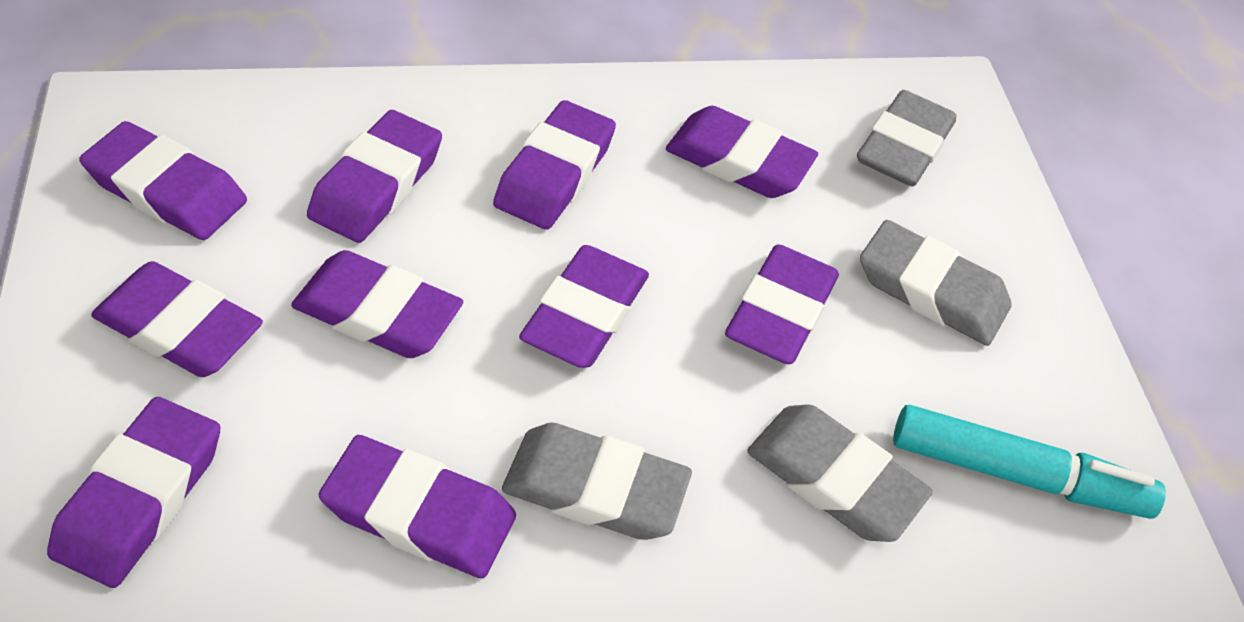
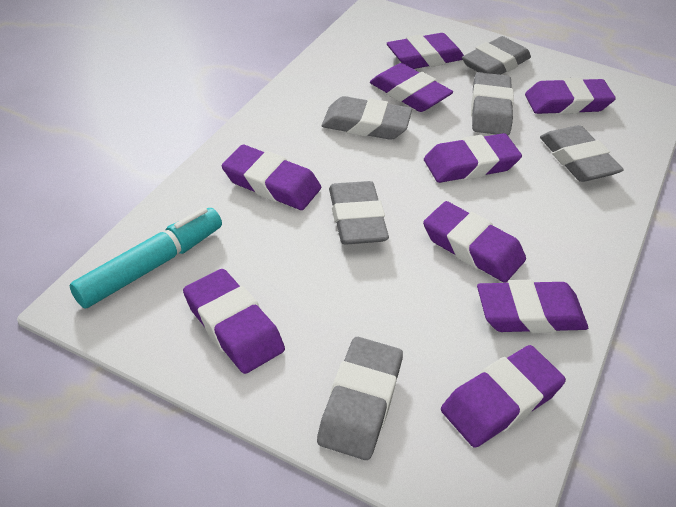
grey eraser: [502,423,692,540] [747,404,933,542] [857,90,957,186] [860,220,1012,346] = 4 -> [317,337,403,460] [322,96,412,140] [329,181,389,245] [462,36,531,75] [471,72,514,135] [540,125,624,182] = 6
purple eraser: [47,397,220,588] [79,121,247,240] [91,261,263,377] [291,250,463,358] [307,110,442,243] [319,435,516,578] [493,100,616,230] [519,245,649,368] [666,106,818,198] [725,244,839,364] = 10 -> [183,269,285,374] [222,145,321,210] [370,63,453,112] [387,33,464,69] [423,201,526,283] [424,133,522,183] [441,345,566,448] [477,280,588,333] [525,78,616,114] = 9

